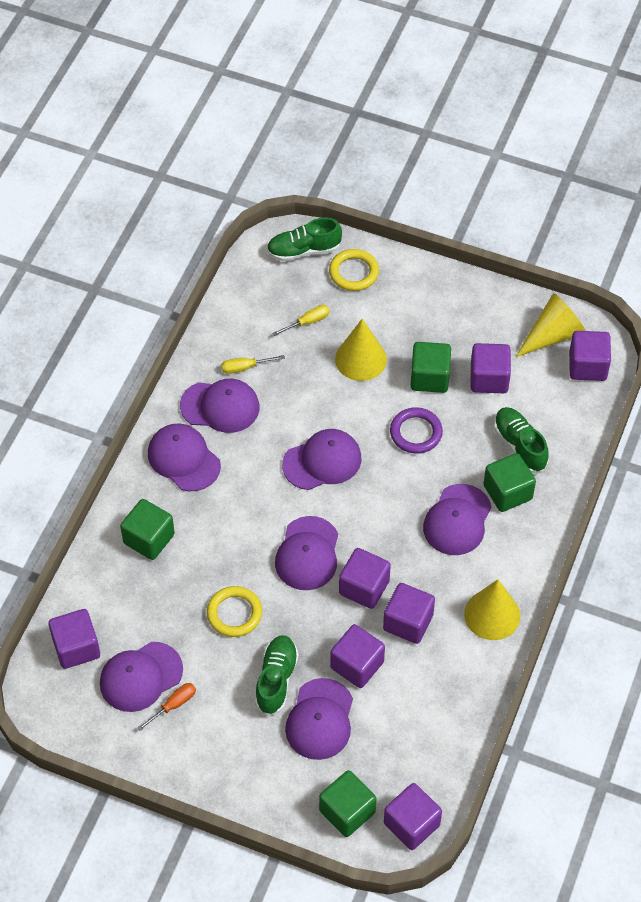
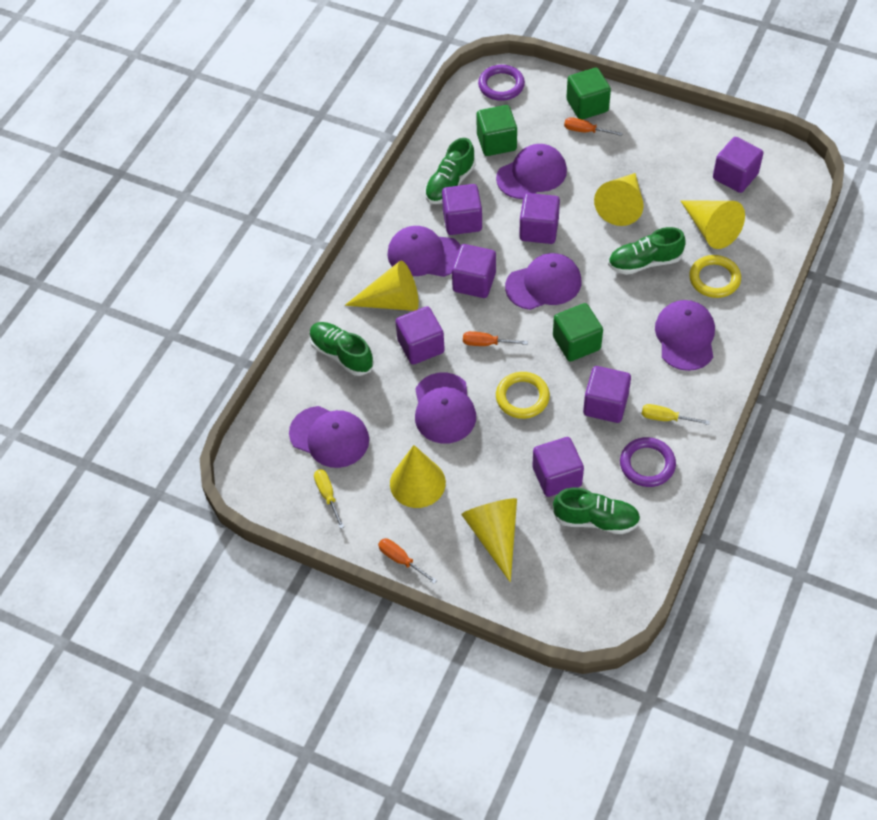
green cube: [120,499,175,560] [319,770,377,837] [410,342,451,393] [483,453,536,512] = 4 -> [476,105,517,156] [553,303,603,361] [566,68,611,120] = 3
green shoe: [255,635,299,716] [267,217,342,261] [494,407,549,473] = 3 -> [309,322,374,376] [425,138,476,204] [553,488,641,534] [608,227,686,275] = 4
orange screwdriver: [137,683,196,731] = 1 -> [378,538,437,584] [463,331,528,346] [564,117,623,136] = 3
purple cap: [100,642,183,712] [148,423,221,491] [180,379,259,433] [275,516,338,590] [282,429,361,490] [285,678,353,760] [423,484,491,555] = 7 -> [289,406,369,468] [387,226,461,277] [415,372,476,444] [496,144,567,199] [505,253,581,310] [655,300,715,371] = 6
purple ring: [390,407,443,454] = 1 -> [478,65,525,101] [620,437,676,487] = 2
yellow cone: [335,319,387,381] [464,579,520,640] [515,293,586,357] = 3 -> [345,260,419,311] [390,445,446,508] [461,498,517,583] [594,173,643,226] [680,200,745,249] = 5

